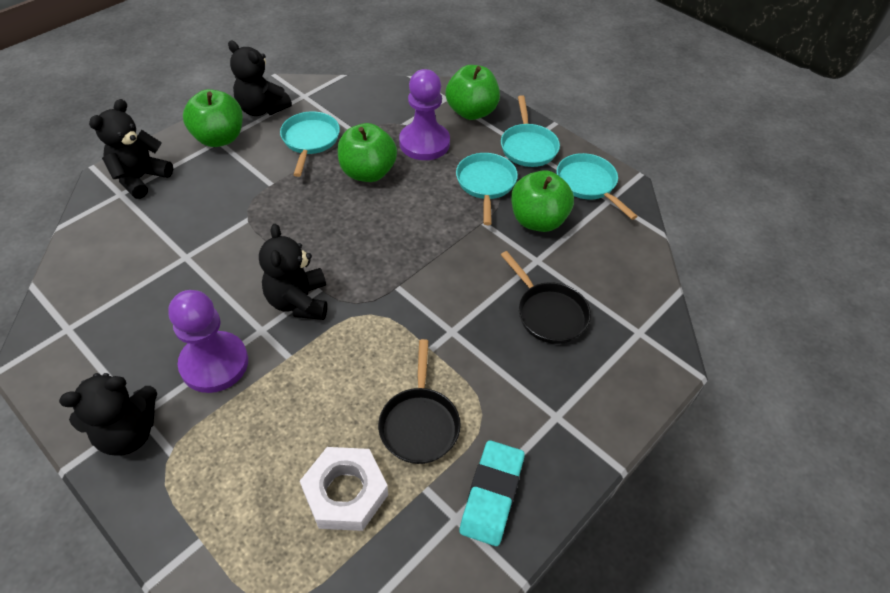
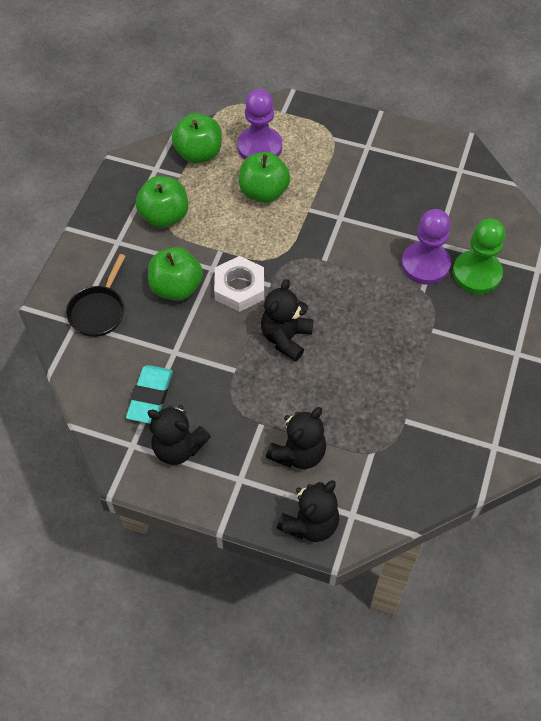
black pan: [378,339,461,464] [501,251,591,344] = 2 -> [66,254,126,337] = 1
green pawn: none = 0 -> [453,218,505,294] = 1
turquoise pan: [280,112,340,177] [456,153,518,225] [501,95,560,167] [557,153,638,220] = 4 -> none = 0

